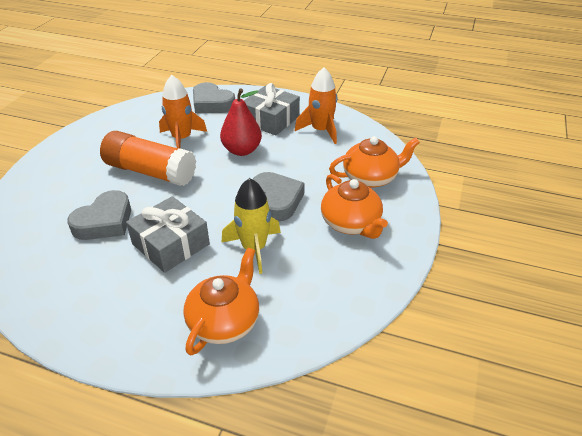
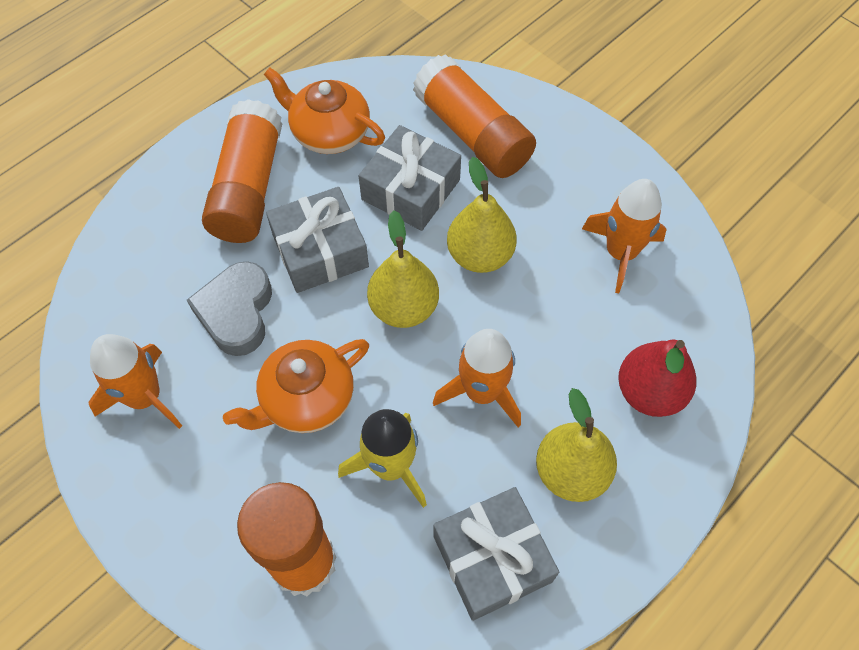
grey gift: [126,196,210,273] [244,83,300,136] = 2 -> [266,187,369,293] [358,125,461,231] [433,487,559,621] = 3
grey heart: [67,190,131,240] [193,82,235,113] [253,172,305,221] = 3 -> [187,261,272,356] = 1
orange glue stick: [100,131,196,186] = 1 -> [202,99,282,243] [237,482,337,596] [413,54,536,178] = 3
orange rocket: [159,75,207,149] [295,67,337,144] = 2 -> [88,334,182,429] [433,329,521,428] [582,179,667,293] = 3
orange teapot: [183,248,259,356] [321,174,388,239] [329,136,420,188] = 3 -> [223,339,369,433] [264,67,385,154] = 2
yellow pear: none = 0 -> [367,211,439,328] [447,157,517,273] [536,388,617,502] = 3

